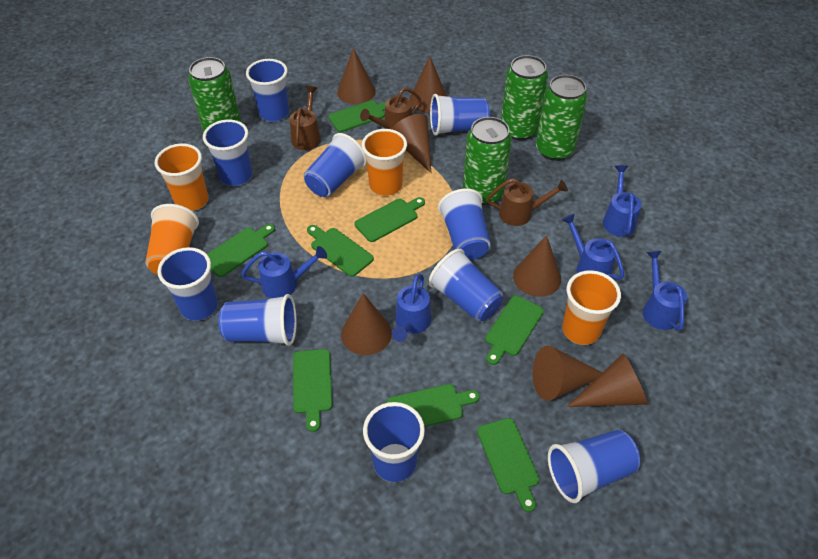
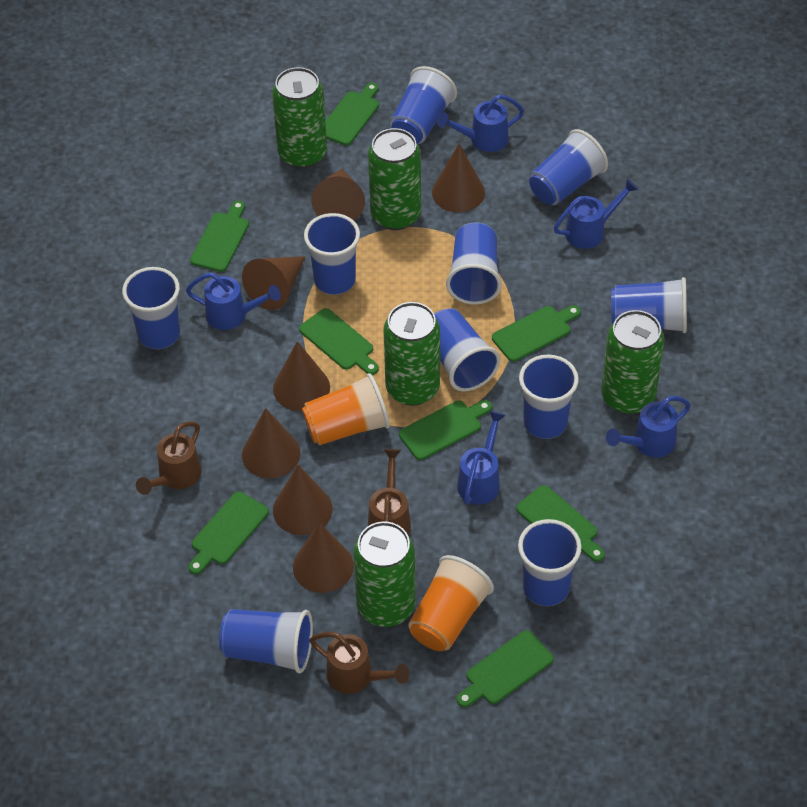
green can: [188,57,242,133] [463,117,512,205] [501,55,548,140] [536,75,588,161] = 4 -> [272,67,327,168] [353,522,416,627] [368,128,421,230] [383,302,440,406] [601,310,665,414] = 5
orange cup: [145,204,199,275] [155,143,208,211] [362,129,407,196] [562,270,621,345] = 4 -> [302,373,390,445] [408,555,494,651] = 2

